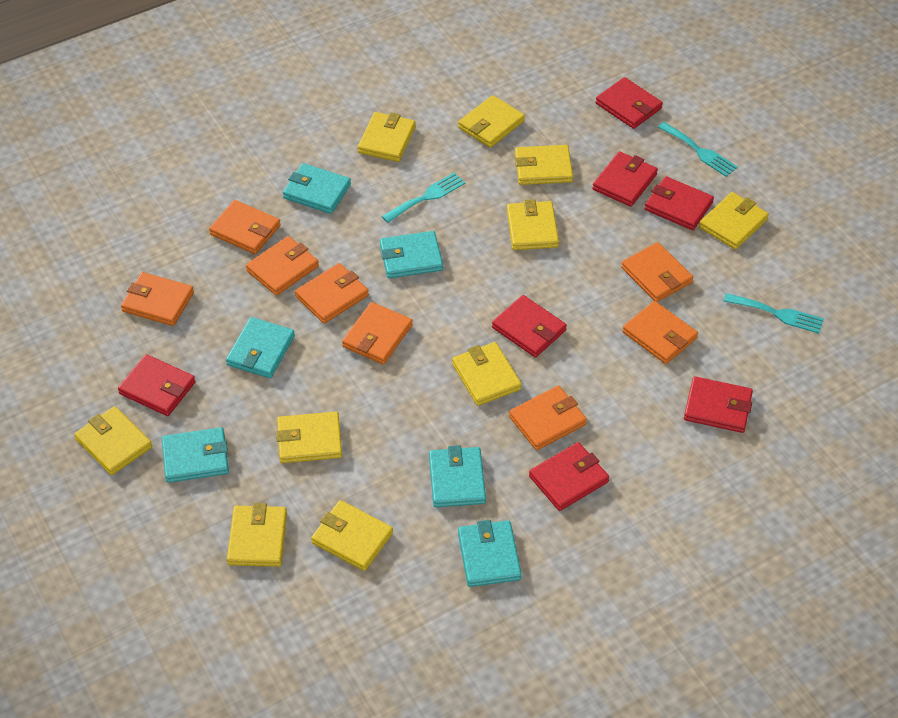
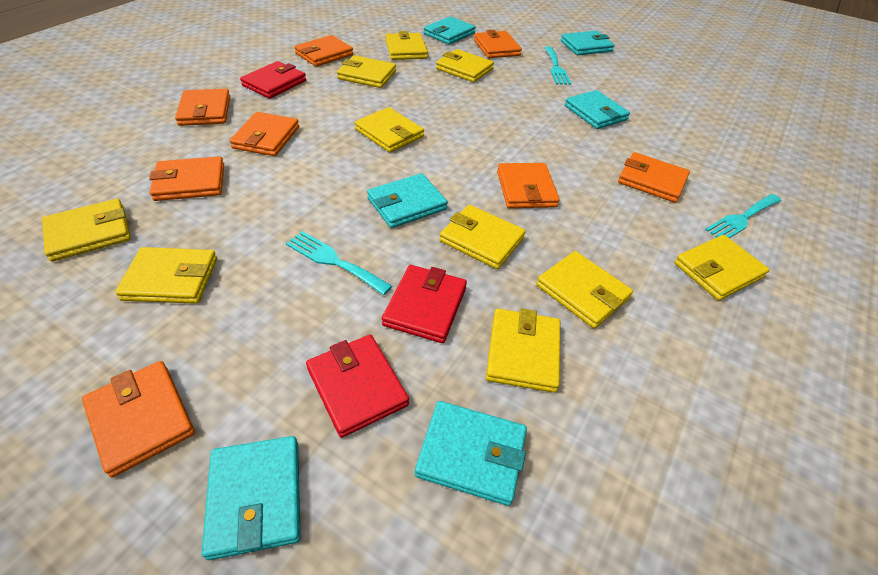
red wallet: [118,354,196,416] [492,295,567,357] [529,442,609,511] [592,152,658,207] [596,77,663,129] [644,176,714,230] [684,376,753,433] = 7 -> [240,61,306,99] [306,335,409,438] [382,265,467,343] = 3

